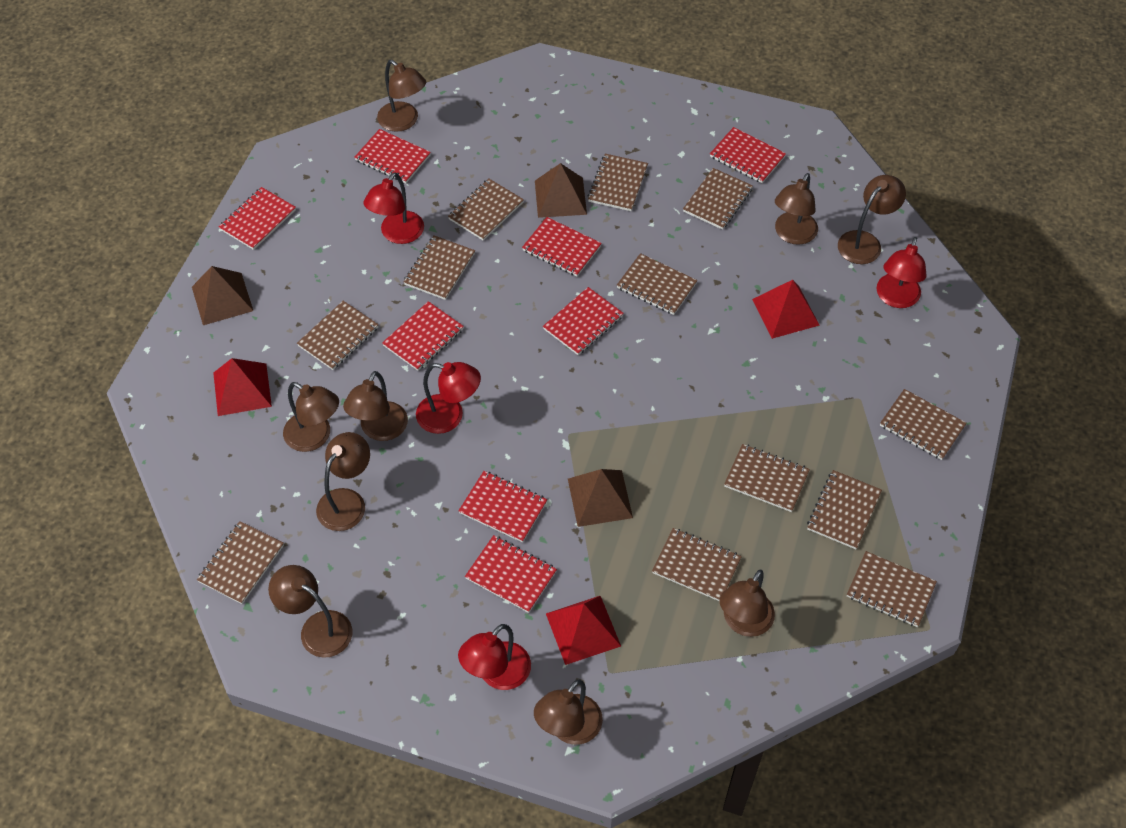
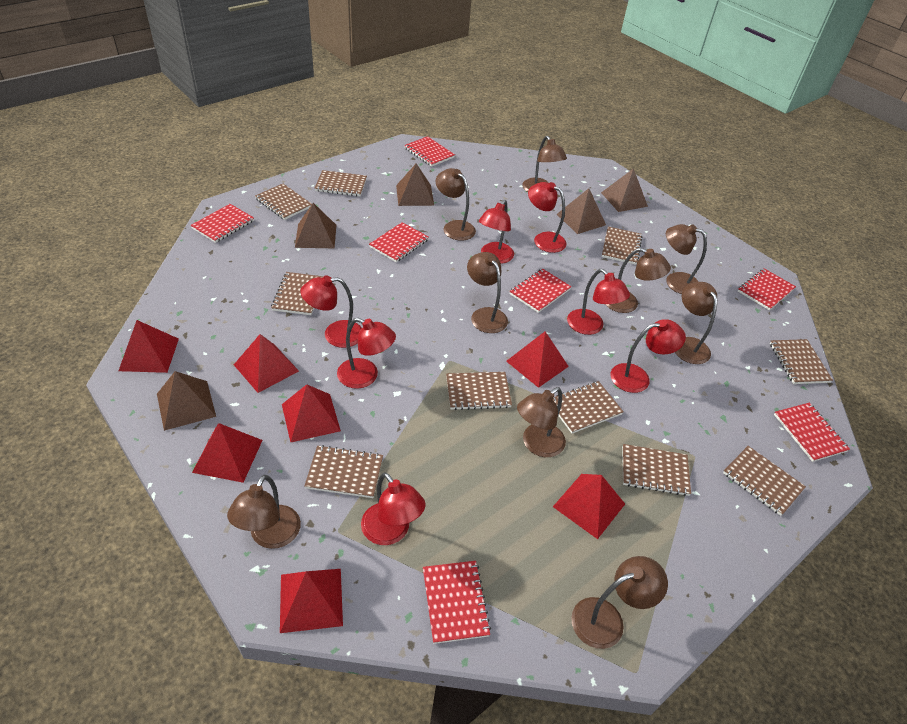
brown notebook: [197,521,284,604] [297,301,379,370] [404,236,475,300] [448,178,524,241] [588,154,648,211] [617,253,697,315] [652,528,742,601] [683,168,753,230] [724,444,810,512] [807,470,882,549] [847,551,937,627] [880,389,967,460] = 12 -> [255,184,312,220] [271,272,324,315] [304,445,383,498] [314,170,367,196] [446,372,512,410] [553,381,624,434] [602,227,642,265] [622,444,691,496] [723,446,806,516] [770,339,833,384] = 10
brown pyramid: [192,266,253,325] [535,163,587,218] [568,469,633,527] = 3 -> [157,371,216,431] [295,203,336,248] [396,163,434,206] [557,188,606,234] [601,168,648,212] = 5
red lamp: [364,172,424,244] [416,362,481,434] [458,624,531,690] [876,237,926,308] = 4 -> [300,275,362,348] [337,318,396,389] [361,472,425,545] [479,200,514,264] [528,182,567,253] [567,269,630,335] [610,319,686,393] = 7
red notebook: [219,187,296,250] [354,129,431,183] [382,301,464,371] [458,471,547,542] [465,535,557,613] [522,217,602,277] [543,287,624,355] [710,127,786,183] = 8 -> [190,204,254,243] [369,222,429,262] [404,136,455,167] [423,561,491,644] [509,268,571,313] [738,268,796,310] [774,403,850,462] = 7
red pyramid: [213,358,272,416] [546,596,621,665] [752,280,820,339] = 3 -> [119,320,179,373] [192,423,263,483] [234,334,299,393] [280,569,343,633] [282,384,341,443] [506,331,569,388] [553,474,625,539] = 7

